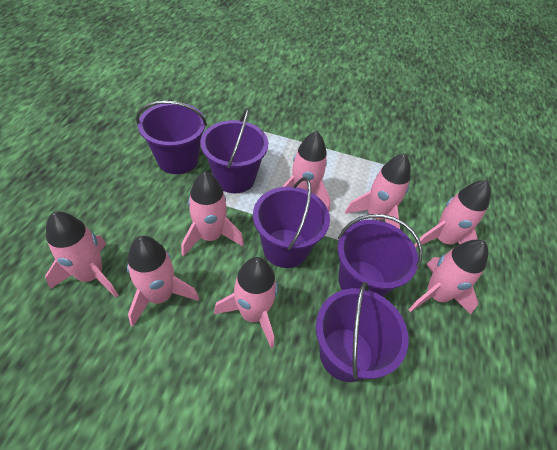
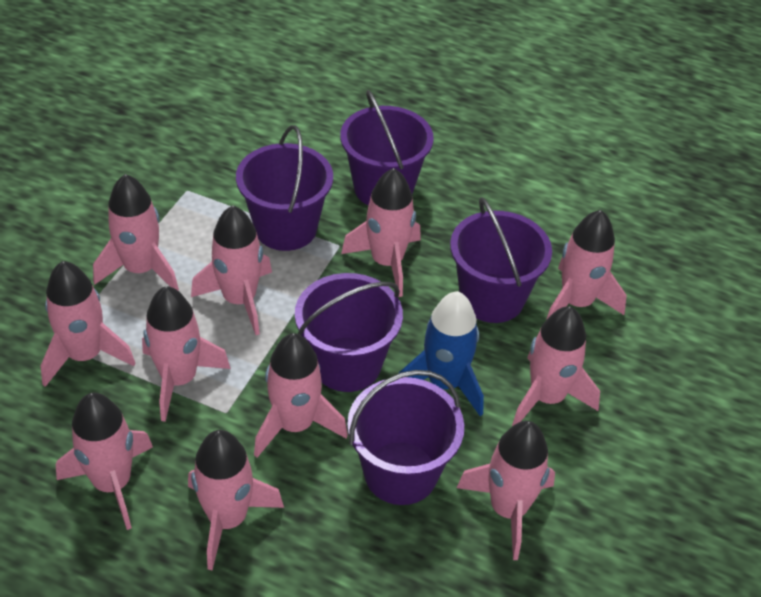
blue rocket: none = 0 -> [399,291,484,416] = 1
pink rocket: [45,212,118,297] [127,236,199,327] [182,172,244,257] [214,257,278,348] [282,131,331,212] [345,154,411,229] [408,240,489,314] [414,180,491,247] = 8 -> [41,261,135,387] [56,393,153,530] [93,174,179,291] [142,286,231,422] [188,430,284,570] [191,206,272,335] [254,333,348,458] [341,168,421,297] [457,421,555,560] [512,306,600,426] [546,210,627,320] = 11

